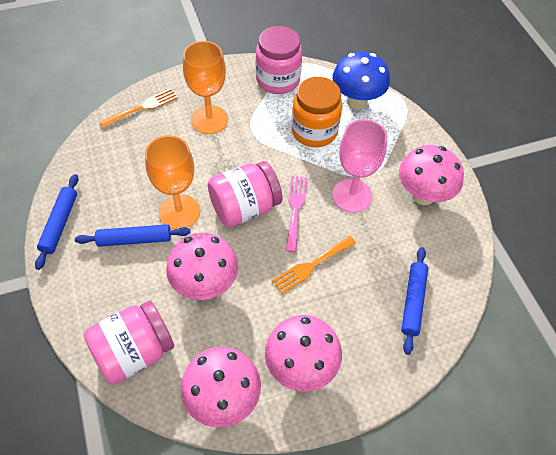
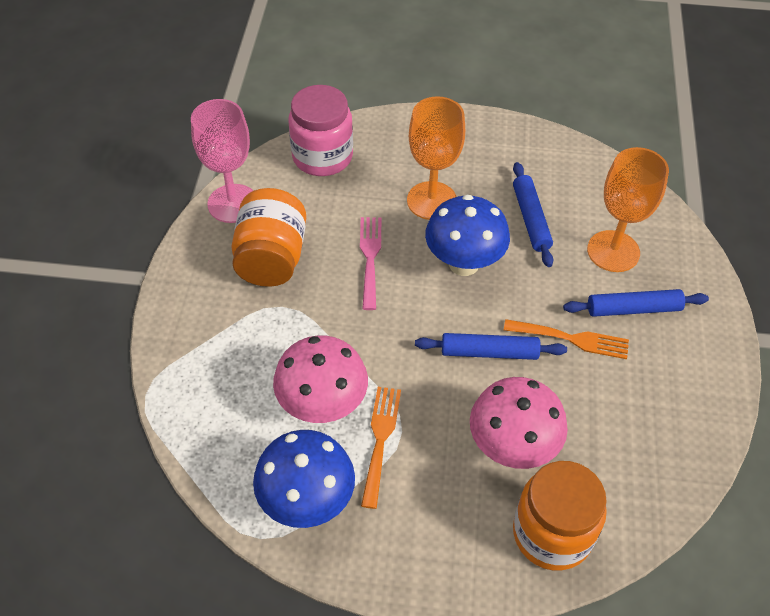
blue mushroom: [332,52,390,109] = 1 -> [253,430,355,528] [425,194,510,276] = 2
orange jar: [291,77,342,147] = 1 -> [232,188,306,287] [513,461,607,571] = 2
pink jar: [84,301,174,385] [208,161,283,227] [255,26,302,94] = 3 -> [289,85,353,176] = 1
pink mushroom: [166,233,238,300] [180,347,261,428] [265,315,342,392] [399,145,464,205] = 4 -> [273,336,368,423] [470,377,568,469] = 2

